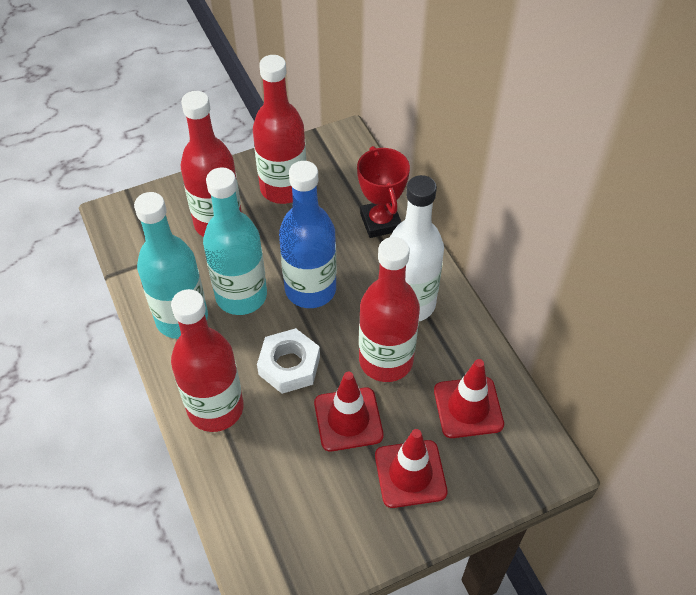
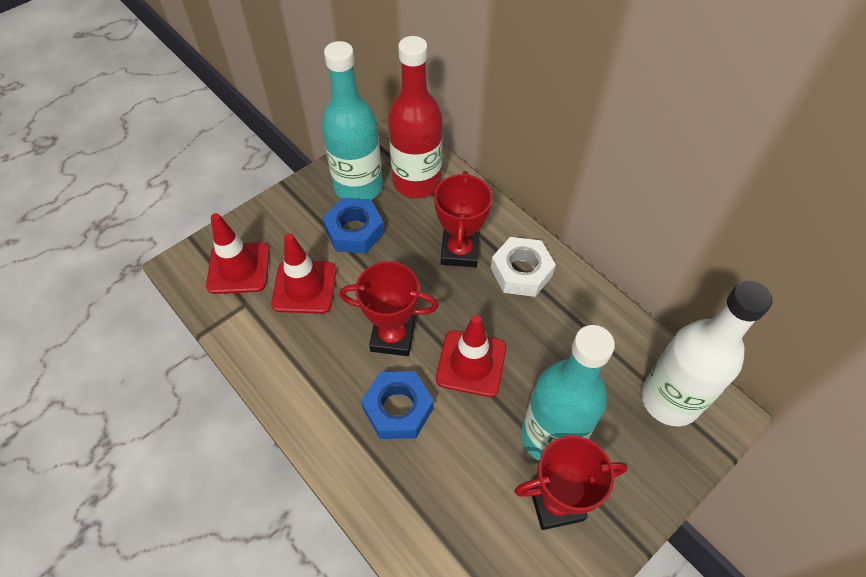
blue bottle: [279,161,336,308] = 1 -> none = 0
blue nut: none = 0 -> [322,198,384,253] [361,371,434,439] = 2
red bottle: [171,289,244,432] [181,91,242,237] [253,55,306,204] [359,237,420,382] = 4 -> [388,36,443,198] = 1
red trophy: [357,146,410,238] = 1 -> [340,261,438,356] [434,171,493,267] [514,436,628,530] = 3

